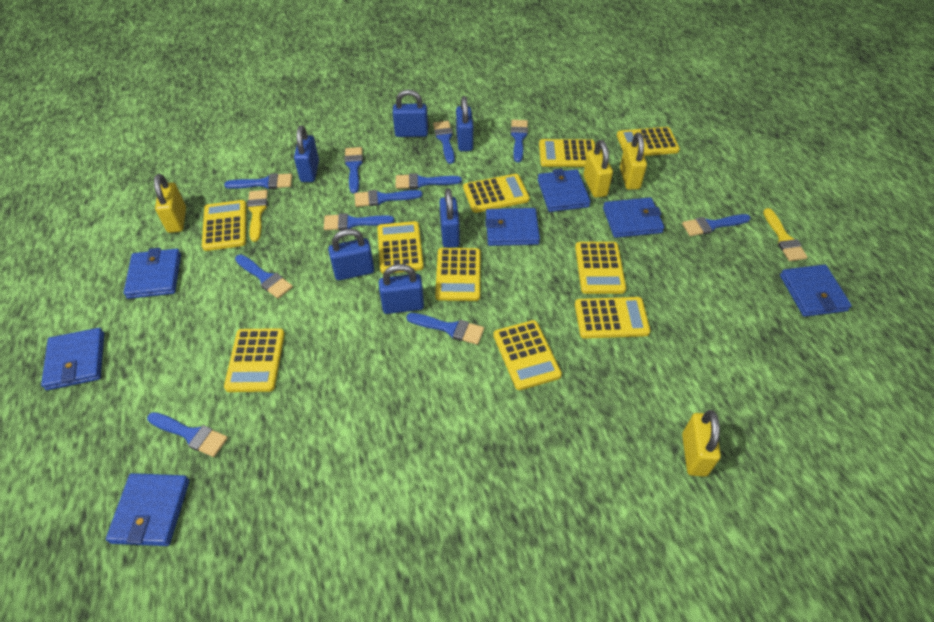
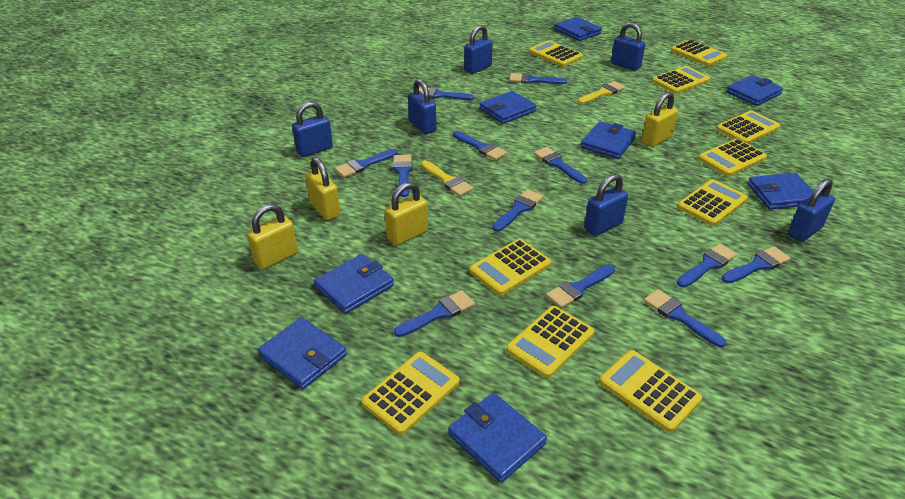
blue brush: [147,412,228,457] [224,173,292,189] [235,254,293,299] [324,213,394,230] [345,147,363,193] [354,190,423,207] [396,173,462,189] [406,313,484,345] [433,121,455,164] [511,120,528,162] [682,214,751,236] = 11 -> [335,149,398,178] [393,155,413,197] [394,290,475,337] [419,87,474,100] [453,131,507,161] [492,189,543,232] [509,73,567,84] [534,147,587,184] [546,265,615,308] [644,289,726,347] [677,243,737,287] [722,246,790,283] = 12
blue wallet: [41,328,104,390] [106,473,190,546] [123,248,181,299] [485,208,540,246] [538,169,591,212] [603,197,664,238] [780,265,852,317] = 7 -> [258,317,347,389] [314,254,394,314] [448,393,547,483] [479,91,536,124] [555,17,602,41] [581,121,637,159] [726,75,783,106] [748,173,813,210] = 8

